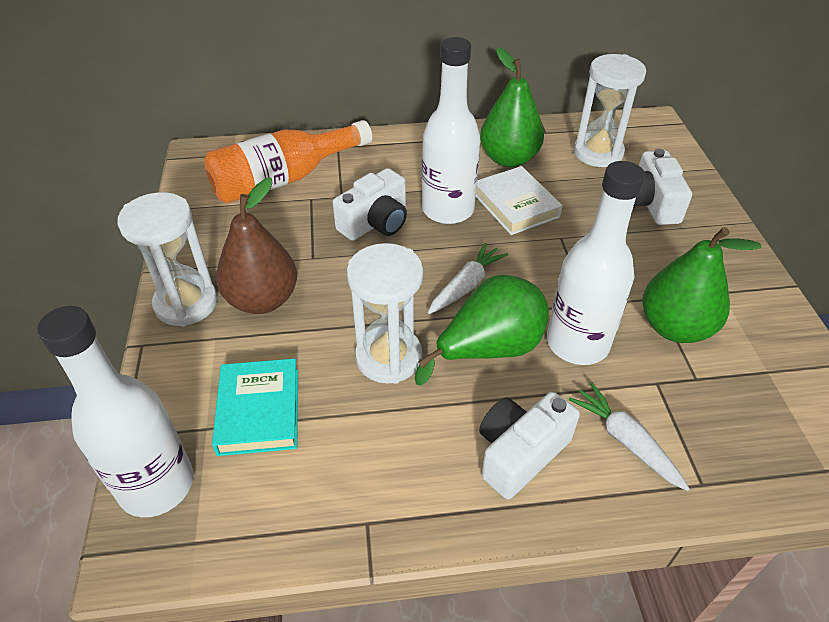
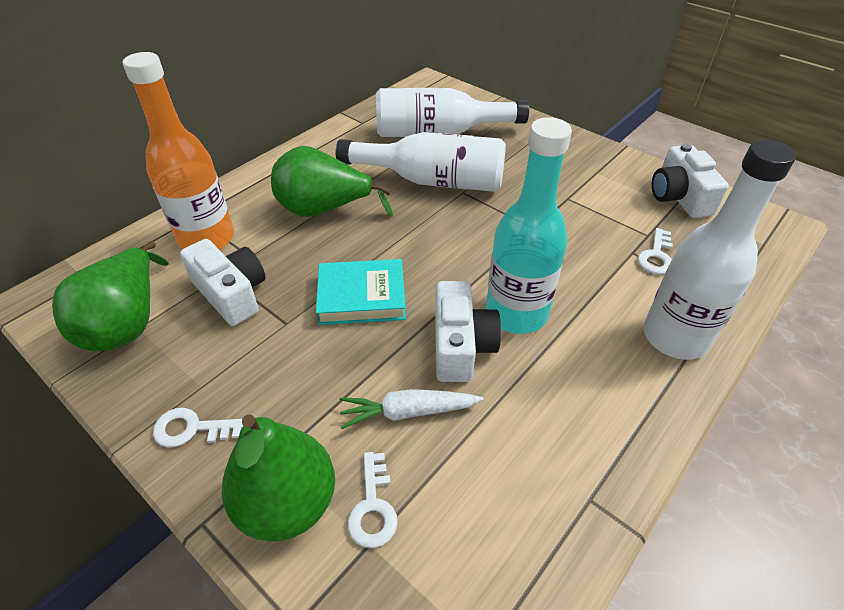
brown pear: [216,178,297,314] = 1 -> none = 0
turquoise bottle: none = 0 -> [486,117,572,334] = 1
white book: [476,166,563,235] = 1 -> none = 0
white carrot: [428,243,508,314] [569,382,690,491] = 2 -> [339,389,484,429] = 1
white hourglass: [117,192,217,327] [347,243,423,384] [574,54,646,167] = 3 -> none = 0
white key: none = 0 -> [153,408,243,447] [348,452,398,548] [638,228,673,274] = 3

